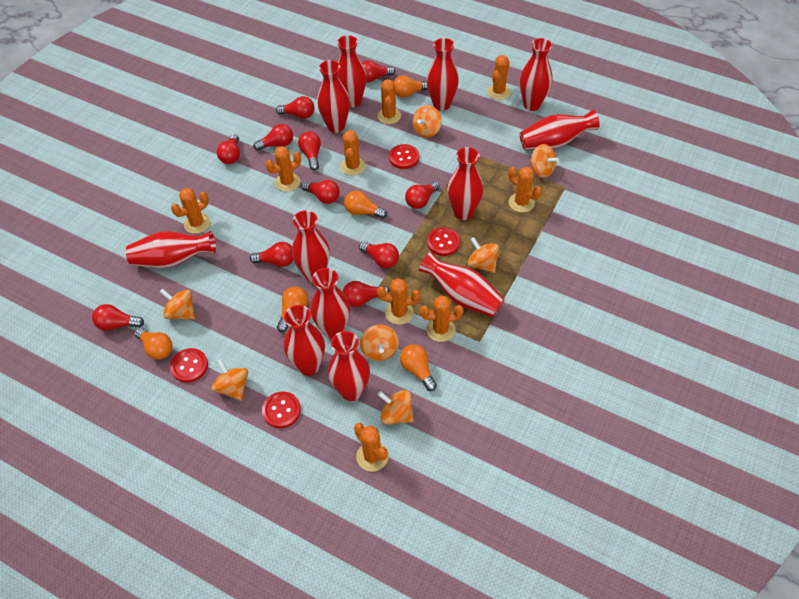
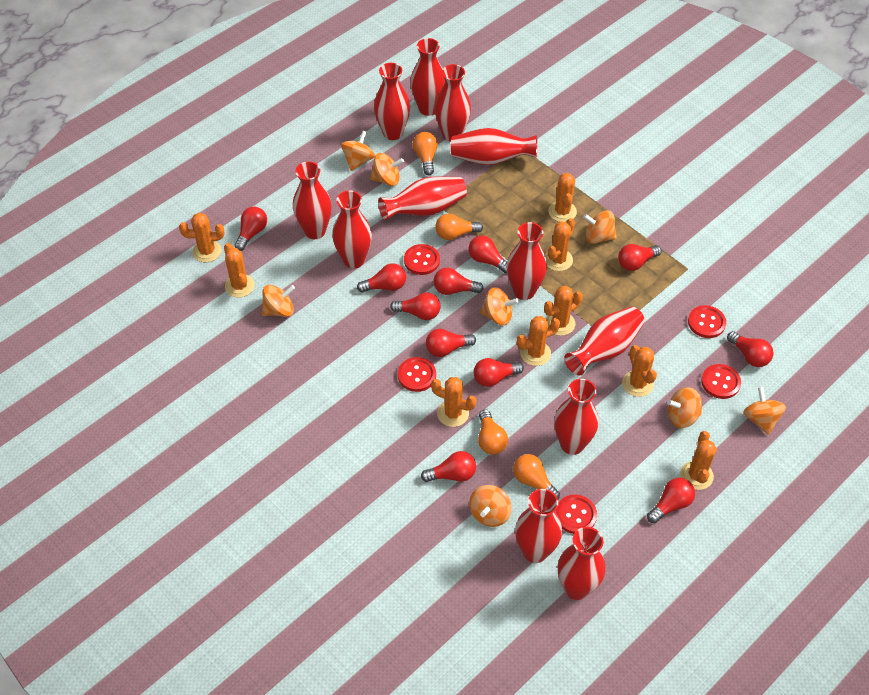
orange light bulb: [134,328,172,360] [277,287,308,332] [344,191,387,219] [394,75,428,98] [400,344,437,391] = 5 -> [413,132,438,175] [435,214,483,240] [478,409,508,455] [513,454,560,500] = 4
orange spinning top: [160,289,195,320] [212,359,248,401] [360,325,399,361] [378,390,414,425] [413,105,442,138] [467,237,499,273] [529,144,559,178] = 7 -> [262,285,295,317] [341,131,375,171] [370,153,404,186] [469,485,512,527] [480,287,519,326] [583,211,617,244] [667,387,702,428] [743,387,786,435] = 8
red button: [170,348,208,383] [262,392,301,428] [389,144,419,169] [427,227,460,256] = 4 -> [398,357,436,392] [404,244,440,275] [555,495,597,534] [688,305,726,338] [701,364,741,399] = 5

